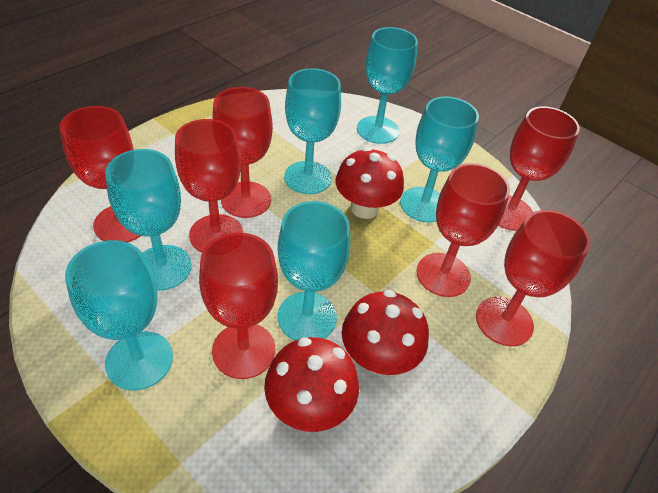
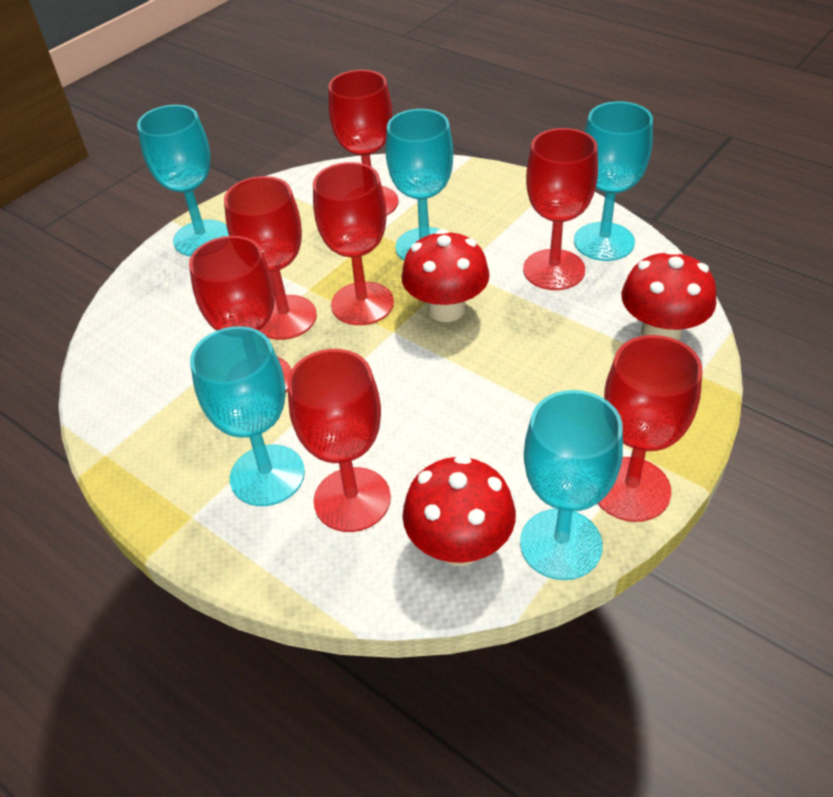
turquoise goblet: [65,240,173,391] [105,149,192,291] [278,201,350,340] [284,68,341,194] [357,27,418,144] [400,97,479,223] = 6 -> [137,105,229,257] [190,326,305,506] [386,109,453,261] [520,390,623,580] [574,101,653,261] = 5

